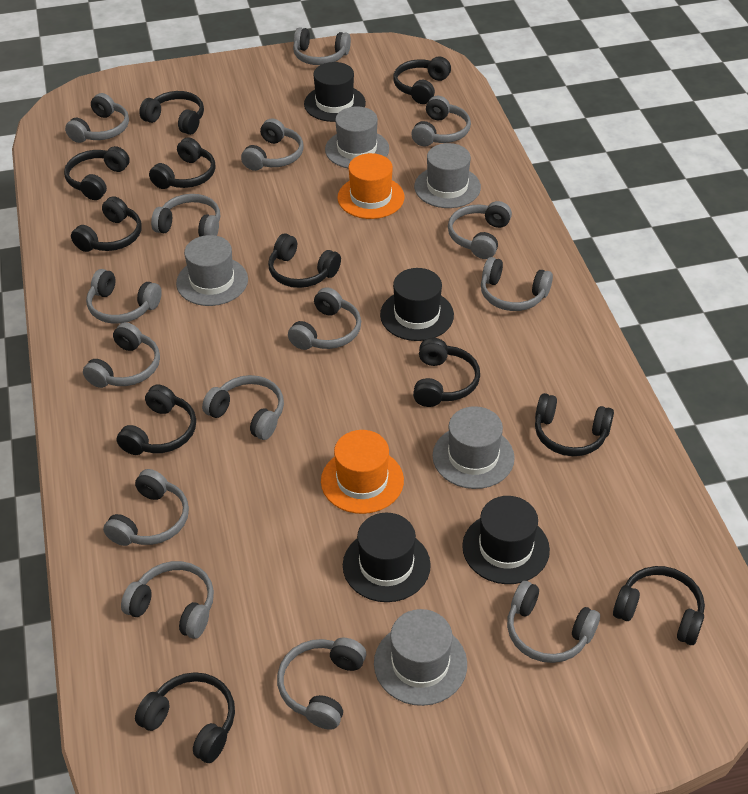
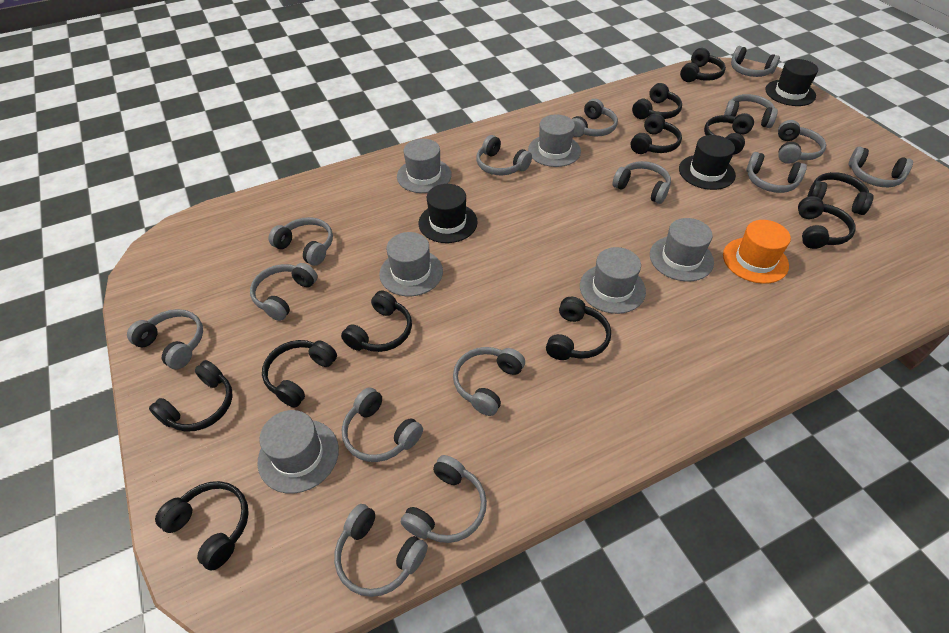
black hat: [304,62,366,122] [343,513,431,602] [380,268,454,341] [462,496,550,584] = 4 -> [419,184,478,243] [679,135,736,190] [765,59,818,106] = 3
grey hat: [176,235,248,306] [325,106,389,168] [374,609,467,706] [414,143,481,208] [432,406,515,489] = 5 -> [258,410,339,493] [379,232,443,296] [397,139,452,193] [528,114,581,167] [580,247,646,314] [650,218,714,281] = 6
orange hat: [321,430,404,514] [337,153,405,219] = 2 -> [723,220,791,284] = 1

